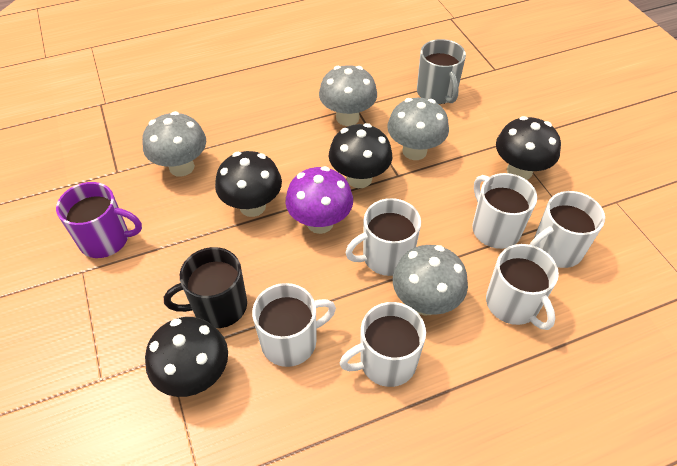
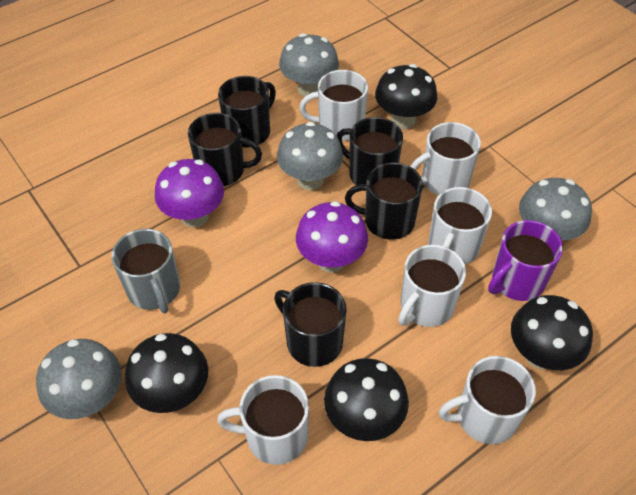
black mug: [164,247,247,328] = 1 -> [188,113,262,186] [218,76,276,147] [274,282,347,367] [336,117,403,186] [345,162,423,240] = 5
purple mushroom: [285,166,353,234] = 1 -> [155,159,224,227] [296,201,368,273] = 2

